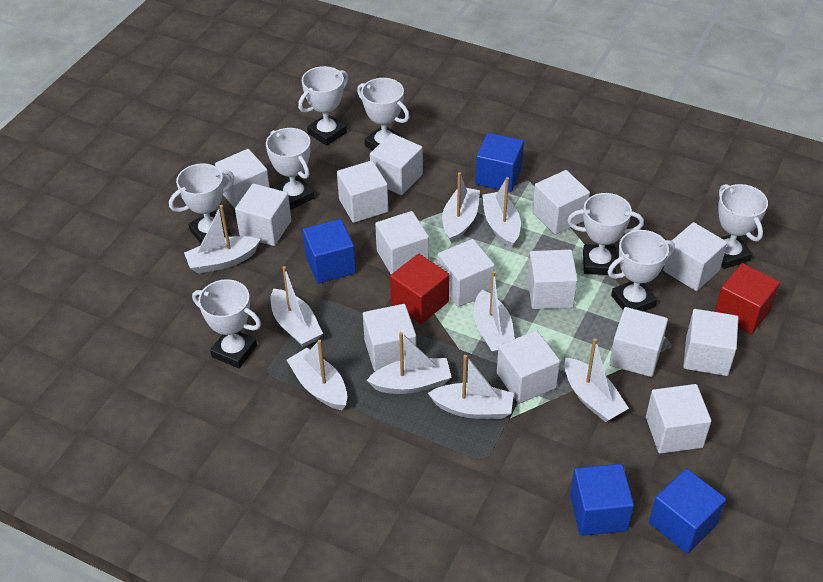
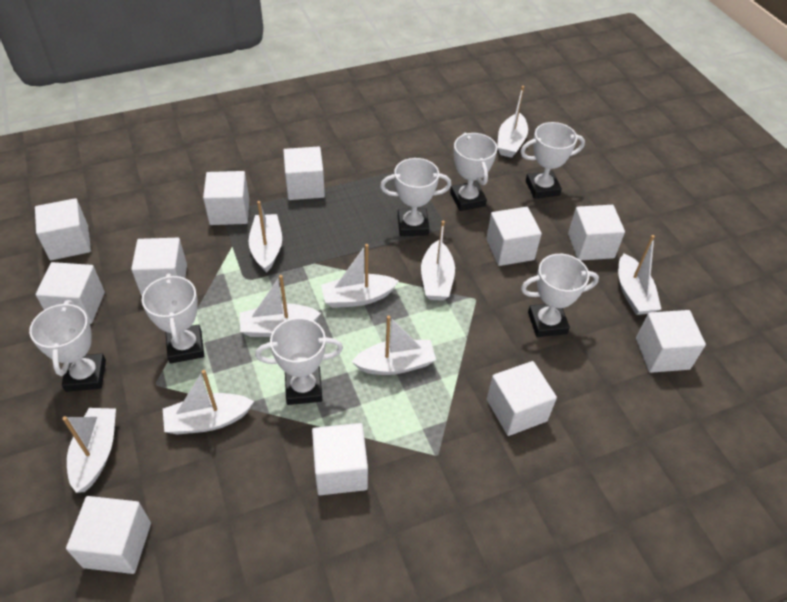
blue cube: [303,219,356,284] [475,133,524,192] [570,463,634,536] [649,468,726,554] = 4 -> none = 0
red cube: [390,254,449,324] [715,263,780,334] = 2 -> none = 0
white cube: [215,149,270,208] [235,183,291,246] [337,160,389,223] [363,304,416,372] [370,133,423,195] [375,211,429,274] [437,239,495,307] [497,330,560,404] [528,250,578,309] [532,170,590,234] [609,307,668,377] [646,384,711,454] [663,222,727,291] [683,309,738,376] = 14 -> [35,198,91,260] [36,262,105,324] [66,496,151,574] [131,238,187,296] [203,171,249,225] [283,147,325,200] [312,423,368,495] [486,207,542,266] [487,361,557,436] [568,205,625,261] [636,310,706,373] = 11
white trophy: [169,163,235,244] [192,279,261,368] [266,128,315,210] [298,66,348,146] [357,78,410,150] [567,193,644,275] [608,230,675,311] [718,184,768,269] = 8 -> [29,300,106,392] [142,274,204,363] [255,318,343,405] [380,158,451,236] [450,133,497,211] [520,122,585,199] [521,254,599,337] = 7

